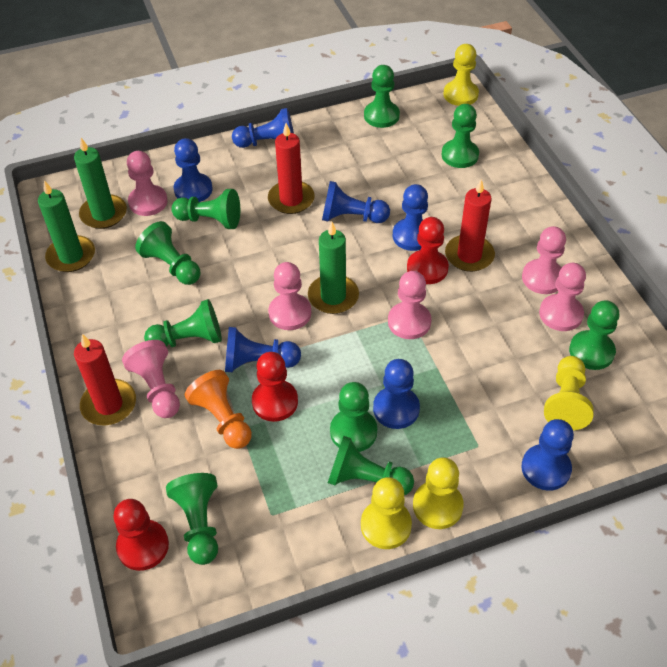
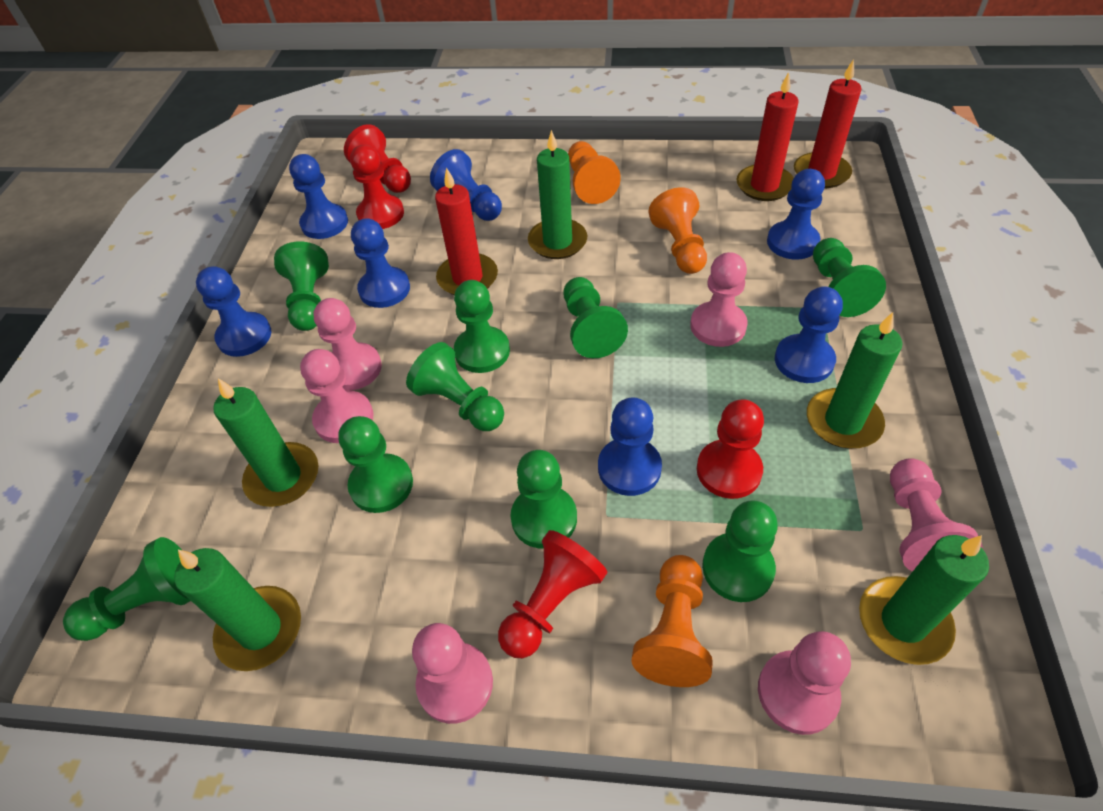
green candle: [38,180,95,272] [74,138,127,229] [308,222,359,314] = 3 -> [174,548,301,671] [213,378,318,507] [528,130,587,259] [807,312,902,448] [859,535,989,665] = 5
orange pawn: [184,370,252,449] = 1 -> [568,141,621,204] [631,555,713,687] [648,187,707,274] = 3
red pawn: [113,499,169,571] [252,352,298,422] [407,217,449,284] = 3 -> [344,124,411,193] [350,145,404,229] [498,530,608,658] [697,399,764,499] = 4
yellow pawn: [361,477,412,549] [413,457,464,529] [443,44,479,106] [544,356,594,430] = 4 -> none = 0

